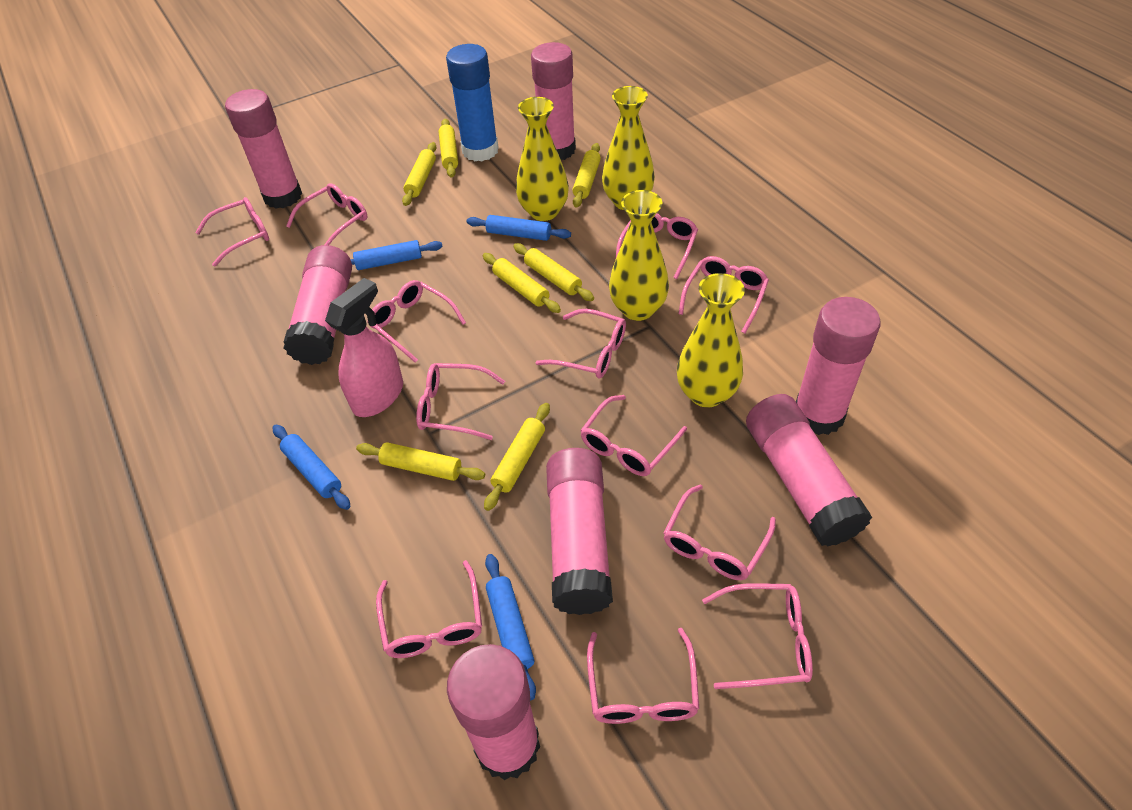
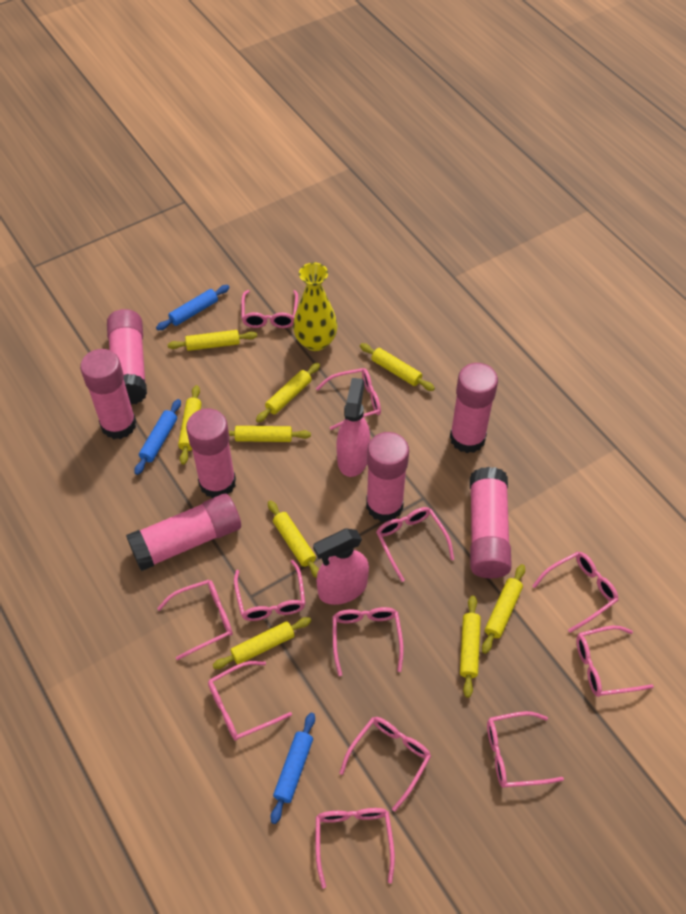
blue glue stick: [446,44,499,161] = 1 -> none = 0
blue rolling pin: [273,425,350,510] [350,240,443,270] [466,215,571,241] [485,554,536,701] = 4 -> [134,399,181,475] [156,285,230,330] [271,713,315,824] = 3
pink spray bottle: [325,278,403,417] = 1 -> [313,528,369,605] [337,378,370,477] = 2
yellow rolling pin: [356,442,485,481] [402,142,437,206] [439,118,458,178] [483,253,561,313] [484,403,550,511] [513,243,594,301] [572,143,601,208] = 7 -> [168,330,257,351] [178,385,202,465] [213,617,311,669] [228,426,311,442] [256,363,320,422] [268,500,319,578] [360,343,435,391] [460,595,481,698] [482,564,525,654] = 9
yellow vase: [516,97,569,221] [602,86,655,210] [609,190,669,321] [677,273,745,408] = 4 -> [293,262,337,351] = 1

